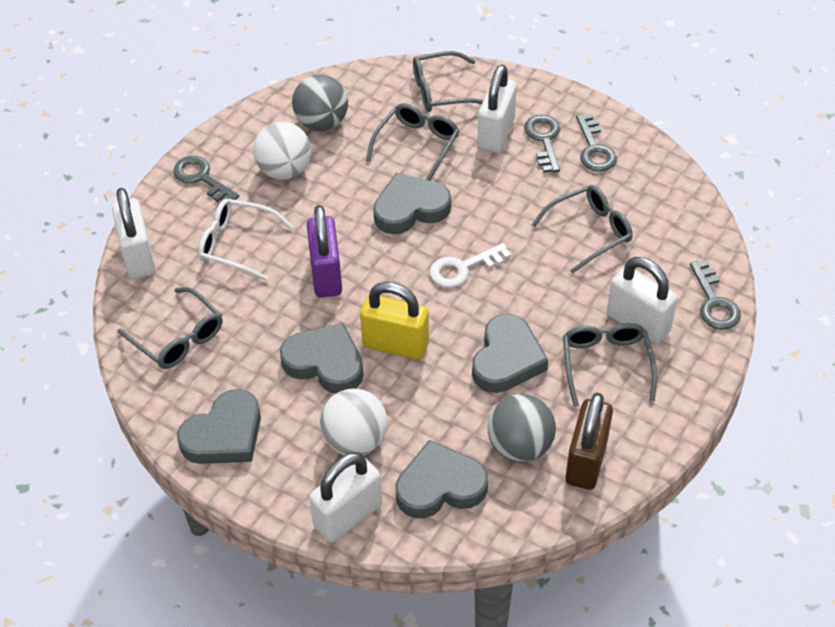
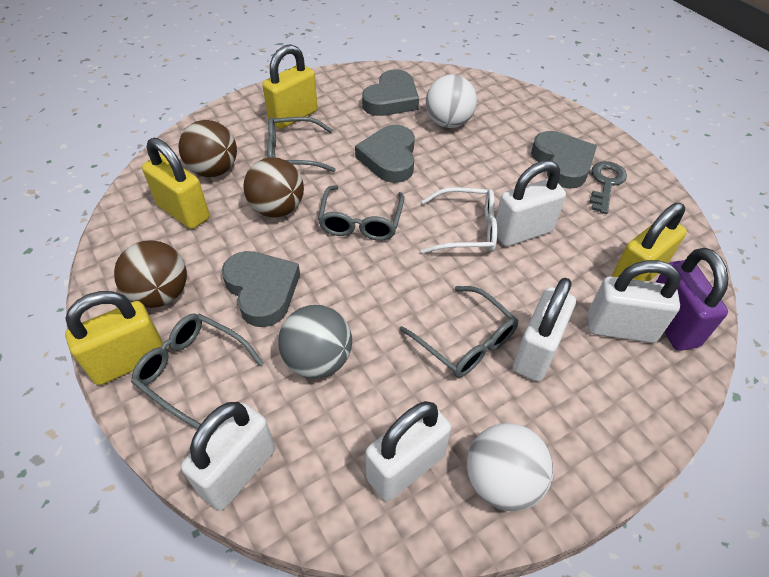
brown ball: none = 0 -> [114,240,187,308] [179,120,237,177] [244,157,304,217] = 3
brown padlock: [565,393,613,490] = 1 -> none = 0
grey ball: [292,74,348,131] [488,394,556,462] = 2 -> [278,305,352,379] = 1
grey glasses: [118,287,223,369] [366,103,459,181] [413,51,483,112] [532,185,633,274] [563,323,657,407] = 5 -> [131,313,263,429] [267,117,336,172] [318,185,404,241] [399,286,518,378] = 4
grey heart: [177,389,261,464] [280,323,364,393] [373,173,451,234] [395,440,488,518] [472,314,548,393] = 5 -> [222,251,300,327] [355,125,415,183] [362,70,419,116] [531,131,597,189] = 4
grey key: [173,156,239,202] [524,115,560,173] [576,114,617,172] [690,260,741,330] = 4 -> [589,161,627,214] = 1
white key: [430,243,511,288] = 1 -> none = 0
white padlock: [112,188,156,279] [309,452,382,543] [477,65,517,153] [607,257,678,344] = 4 -> [181,402,275,510] [365,401,451,501] [496,160,566,246] [513,278,576,381] [588,260,681,343] = 5
yellow padlock: [360,282,429,360] = 1 -> [65,291,163,385] [142,138,210,229] [262,44,318,129] [611,203,687,282] = 4

